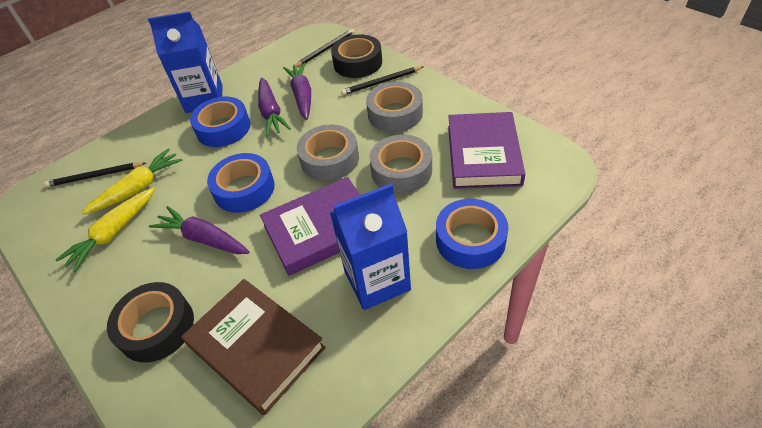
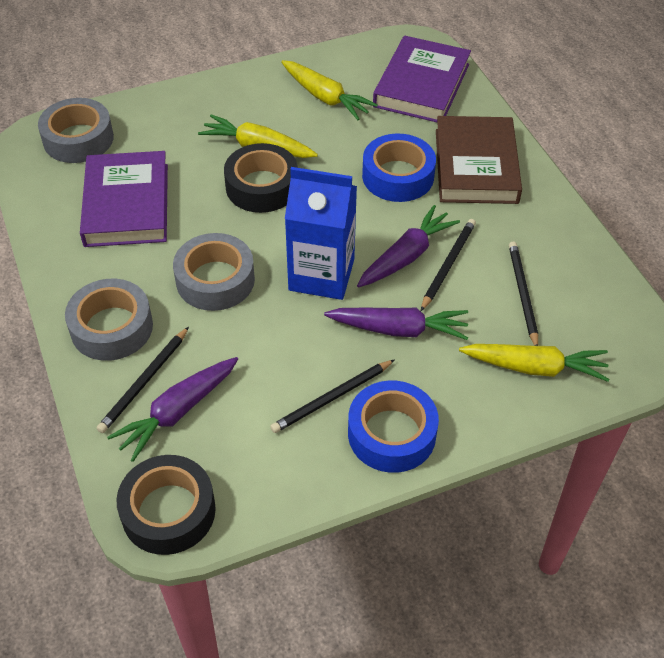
black pencil: [44,162,146,187] [295,29,354,67] [341,66,423,95] = 3 -> [97,327,189,433] [270,359,395,433] [421,219,476,311] [509,241,538,346] = 4
blue carton: [148,11,223,113] [330,184,411,310] = 2 -> [285,167,357,300] = 1
blue tape: [190,97,251,147] [207,153,275,213] [436,199,508,269] = 3 -> [348,381,439,473] [362,133,436,202] = 2
yellow carrot: [56,187,155,272] [81,148,183,215] = 2 -> [198,114,318,158] [281,60,378,120] [459,344,609,382] = 3

